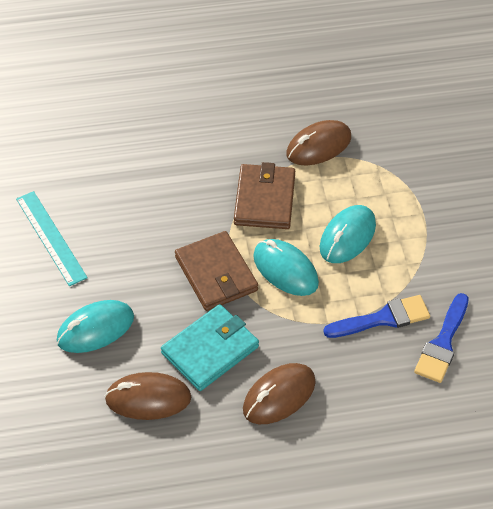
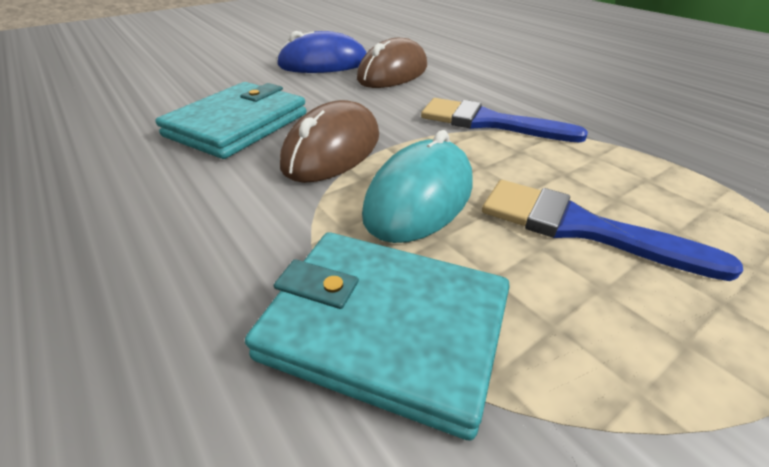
blue mouse: none = 0 -> [276,31,367,73] = 1
brown mouse: [104,372,191,420] [243,363,316,424] [286,120,351,166] = 3 -> [280,100,379,183] [357,38,427,88] = 2
brown wallet: [175,231,258,311] [234,162,295,229] = 2 -> none = 0
turquoise mouse: [57,300,134,353] [253,239,319,296] [320,205,376,263] = 3 -> [362,130,473,243] = 1
turquoise ruler: [16,191,88,286] = 1 -> none = 0
turquoise wallet: [161,304,259,391] = 1 -> [155,82,306,159] [245,232,510,441] = 2

